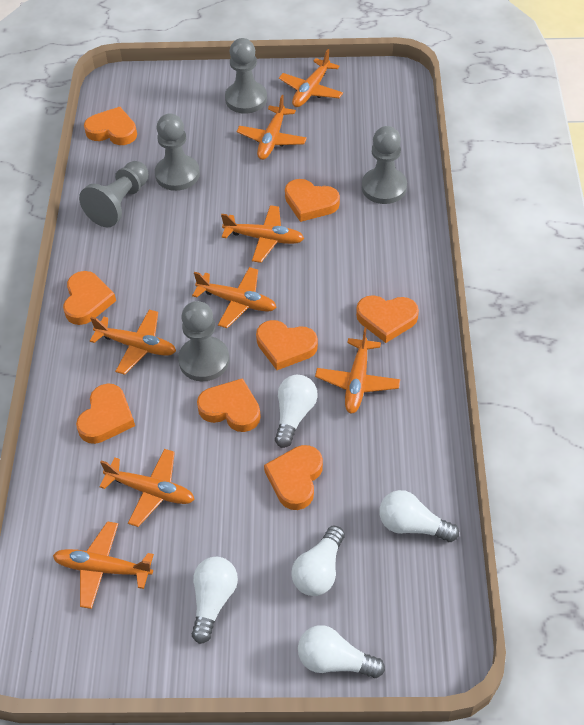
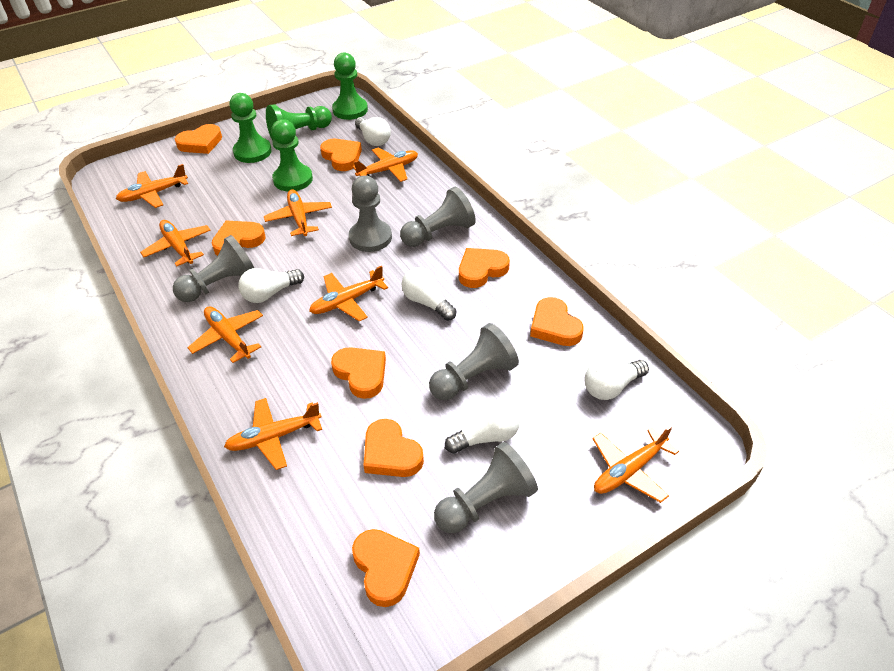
green pawn: none = 0 -> [229,93,272,163] [266,104,332,140] [271,119,313,191] [332,53,368,120] = 4

